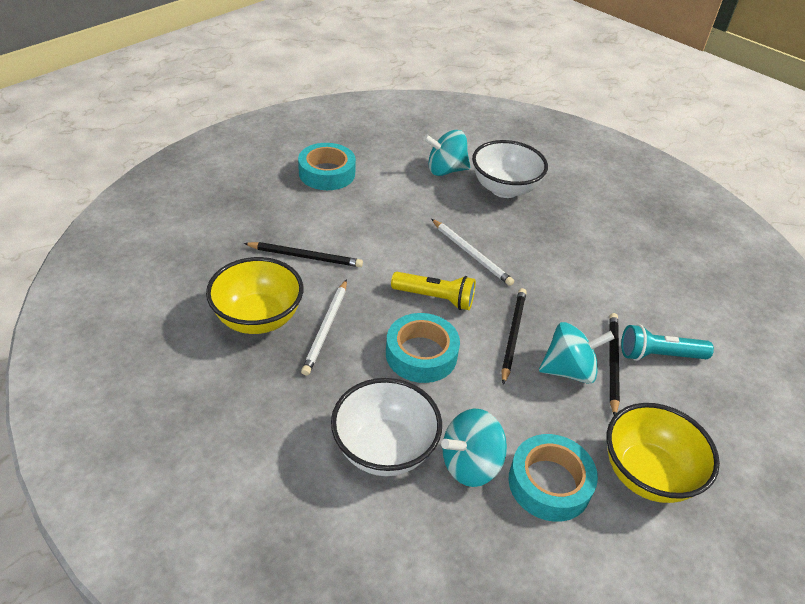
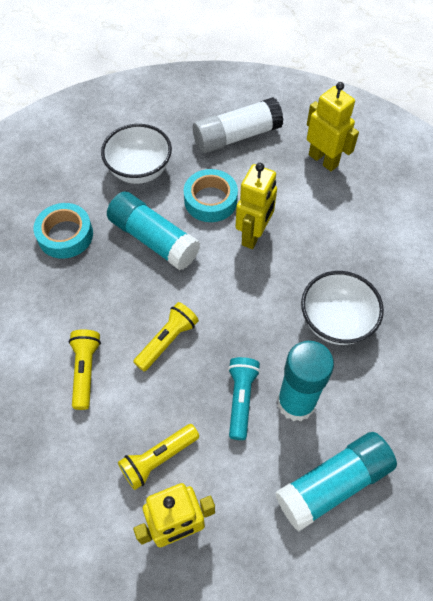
black pencil: [244,242,363,267] [501,288,527,385] [609,313,620,416] = 3 -> none = 0
turquoise glue stick: none = 0 -> [107,192,200,270] [275,432,397,532] [277,341,334,421] = 3
turquoise spinning top: [423,130,470,176] [441,409,507,487] [539,322,615,384] = 3 -> none = 0
turquoise tape: [298,143,356,190] [386,313,460,383] [508,434,598,522] = 3 -> [33,203,93,259] [184,169,238,222] = 2
white glue stick: none = 0 -> [193,97,284,153] = 1
white pencil: [301,279,347,376] [431,219,514,286] = 2 -> none = 0
yellow bowl: [206,257,303,334] [607,403,720,503] = 2 -> none = 0
yellow flashlight: [391,272,476,310] = 1 -> [69,329,101,410] [118,424,199,490] [133,302,199,372] = 3
yellow robot: none = 0 -> [133,483,215,547] [236,163,277,249] [307,82,359,171] = 3

